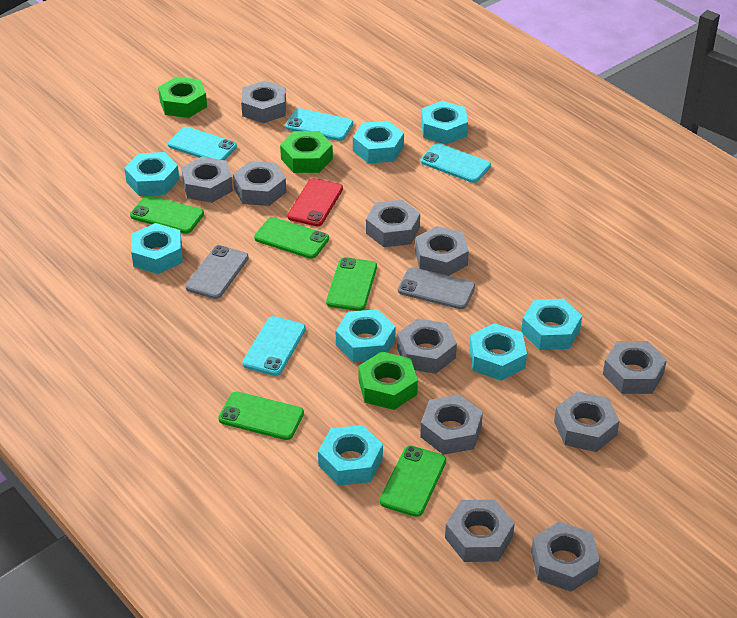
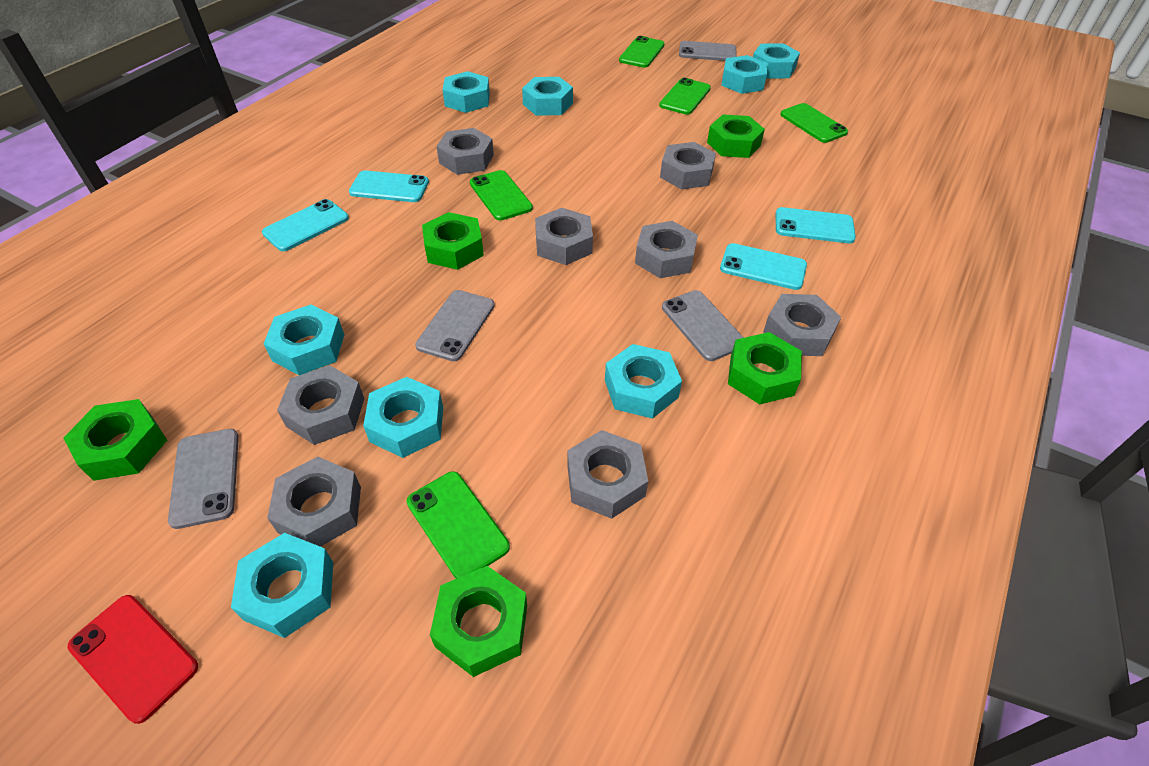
green nut: [158,77,207,118] [280,131,333,173] [358,352,418,410] = 3 -> [63,399,167,481] [422,212,484,270] [430,566,527,677] [707,114,765,158] [728,332,802,404] = 5
grey nut: [181,156,233,203] [233,161,286,206] [241,80,286,123] [366,200,420,247] [397,318,457,374] [415,226,469,276] [420,395,483,455] [445,499,515,562] [531,521,600,592] [554,391,619,452] [603,341,667,394] = 11 -> [267,457,361,547] [277,365,364,445] [436,128,494,175] [535,208,593,265] [567,430,648,519] [635,221,698,278] [660,142,716,190] [763,294,841,356] = 8
grey phone: [185,245,249,299] [398,267,475,309] = 2 -> [168,429,239,529] [415,290,495,361] [662,290,744,361] [679,41,737,61] = 4

